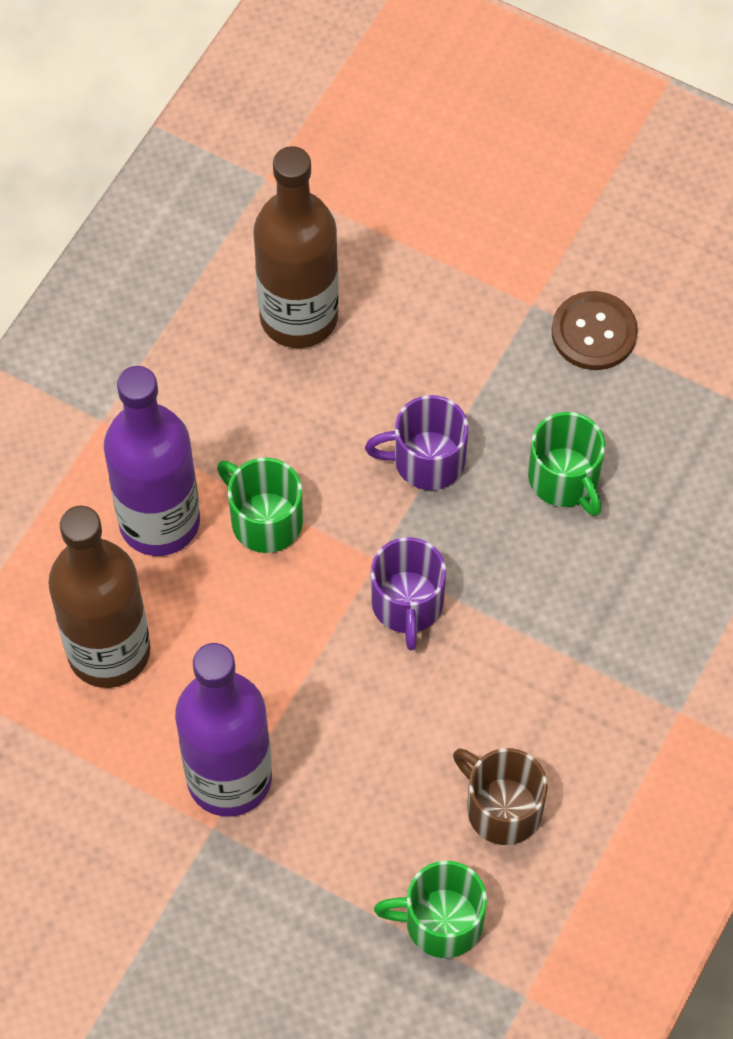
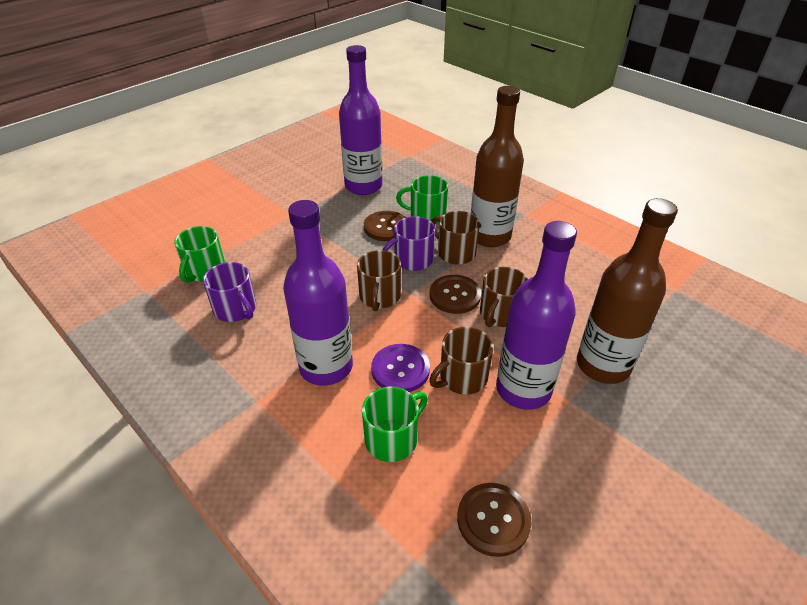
brown button: [552,291,638,370] = 1 -> [364,211,406,241] [430,275,481,314] [457,483,532,557] = 3
brown mug: [453,748,548,845] = 1 -> [357,250,401,311] [429,327,493,395] [431,211,480,265] [480,267,528,327] = 4
purple bottle: [104,366,200,556] [175,643,272,817] = 2 -> [283,200,353,386] [339,45,383,195] [496,221,577,410] = 3
purple button: none = 0 -> [371,344,430,392] = 1

